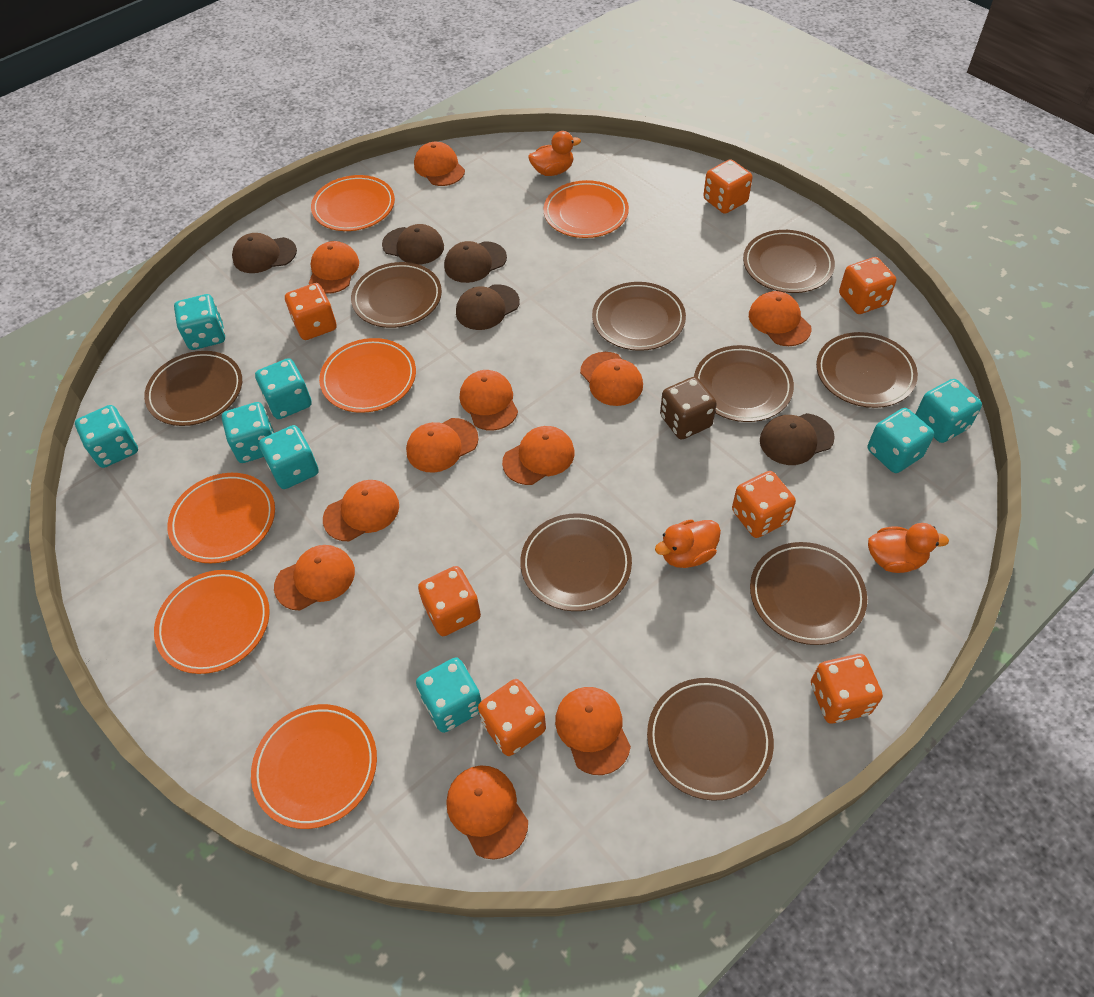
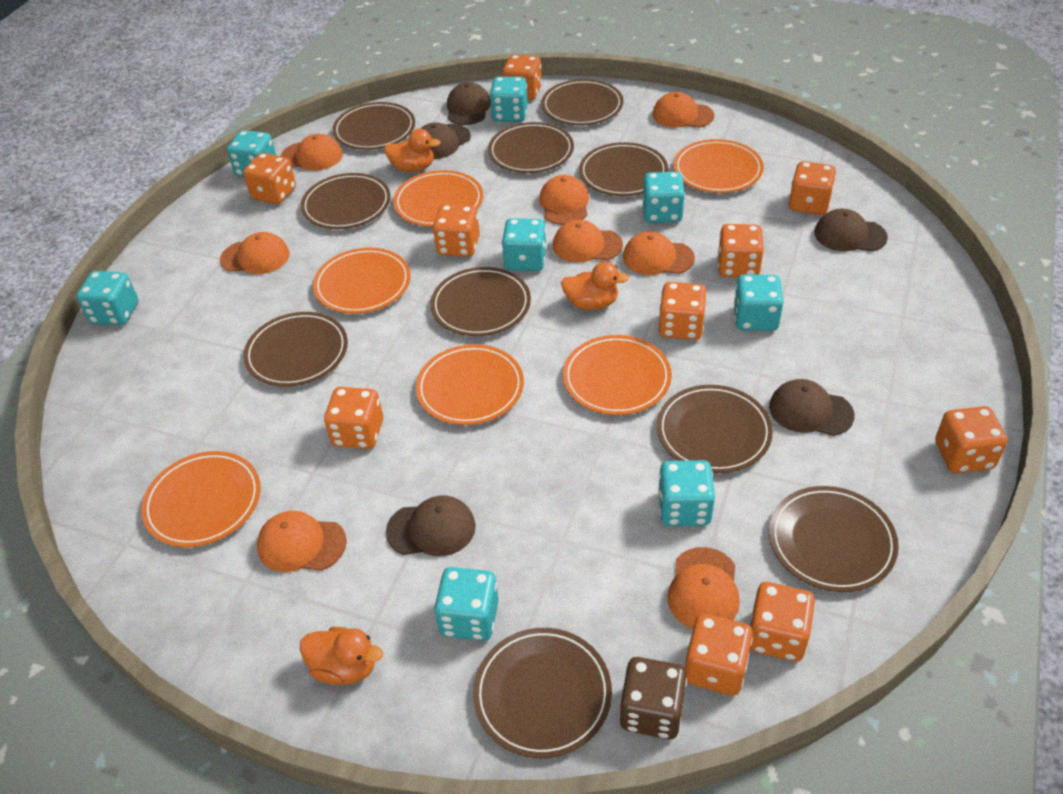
brown plate: [144,351,242,426] [351,262,442,328] [520,513,632,611] [592,282,686,351] [647,678,774,801] [694,345,794,422] [743,230,835,293] [750,542,867,645] [816,332,918,408] = 9 -> [243,312,348,387] [301,173,391,229] [332,102,415,150] [430,267,531,336] [473,628,612,758] [488,122,574,173] [541,79,623,125] [579,142,668,196] [657,385,773,473] [769,486,899,592] = 10
orange cap: [274,545,355,611] [309,241,359,294] [323,480,399,541] [406,418,479,473] [414,142,465,186] [446,765,528,860] [460,370,518,431] [502,426,575,485] [555,687,631,775] [580,352,643,406] [749,291,812,346] = 11 -> [220,232,290,274] [257,511,347,572] [281,134,343,171] [539,175,589,225] [553,220,623,262] [623,231,695,275] [652,92,714,128] [667,547,740,629] = 8
orange dice: [285,283,337,340] [418,566,481,636] [478,679,546,756] [703,159,753,214] [732,471,796,538] [811,654,883,723] [839,257,896,314] = 7 -> [243,153,296,204] [324,387,383,449] [433,204,480,257] [502,55,542,100] [658,282,707,340] [685,613,753,696] [718,224,764,277] [750,582,815,662] [789,161,836,215] [935,406,1008,473] = 10

